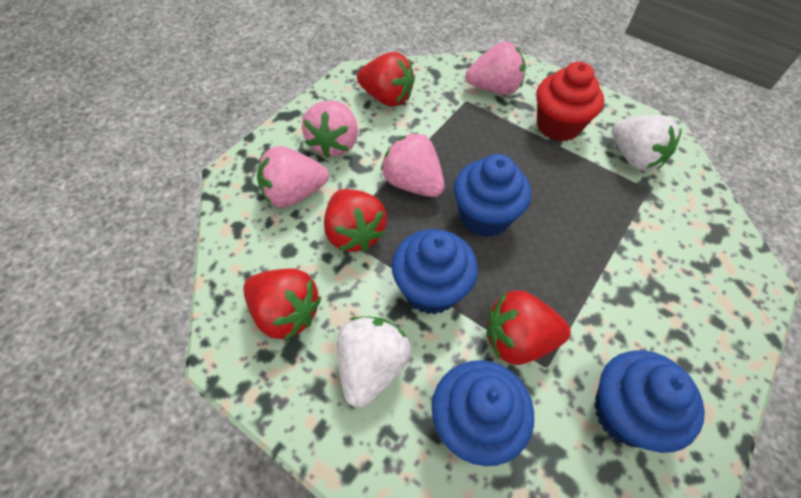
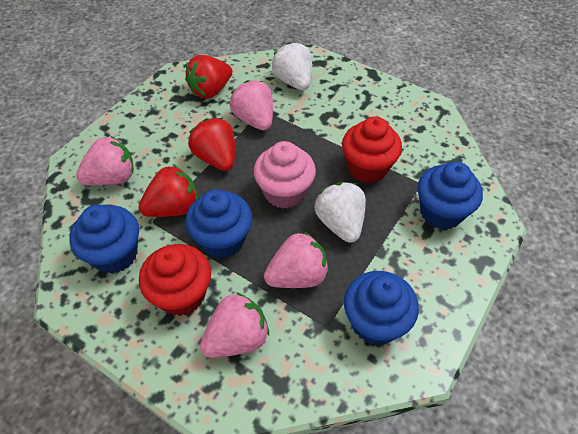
pink cupcake: none = 0 -> [254,141,316,209] = 1
red cupcake: [537,62,604,142] = 1 -> [139,244,211,316] [342,116,402,183] = 2
red strawberry: [243,268,321,341] [324,189,387,252] [357,52,415,107] [486,291,571,365] = 4 -> [139,165,198,217] [185,55,232,99] [188,118,235,171] = 3

